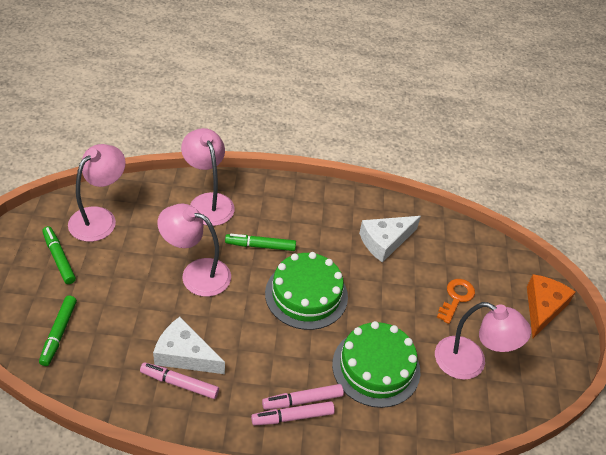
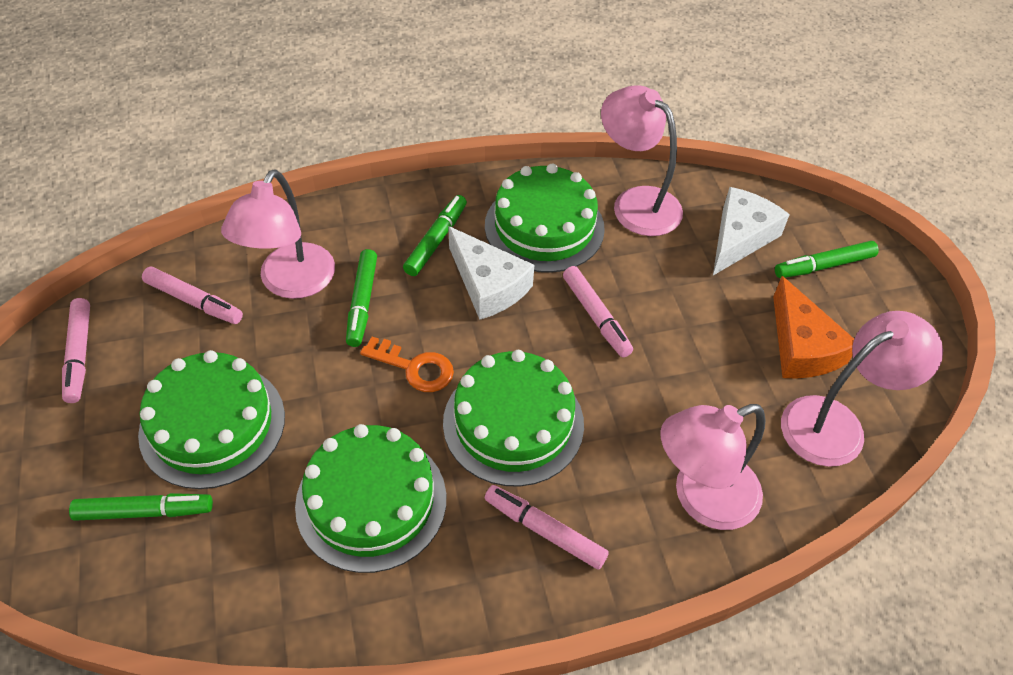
green cake: [265,252,348,330] [332,321,420,408] = 2 -> [138,350,285,489] [295,424,446,573] [443,350,584,487] [485,164,605,273] = 4
green marker: [39,296,77,366] [42,226,76,284] [225,234,296,251] = 3 -> [69,493,213,521] [346,249,377,347] [403,195,467,276] [775,241,879,278] = 4
pink marker: [140,362,219,399] [251,401,335,426] [262,384,344,410] = 3 -> [62,298,90,403] [142,266,243,324] [485,485,609,570] [563,266,633,358] = 4

